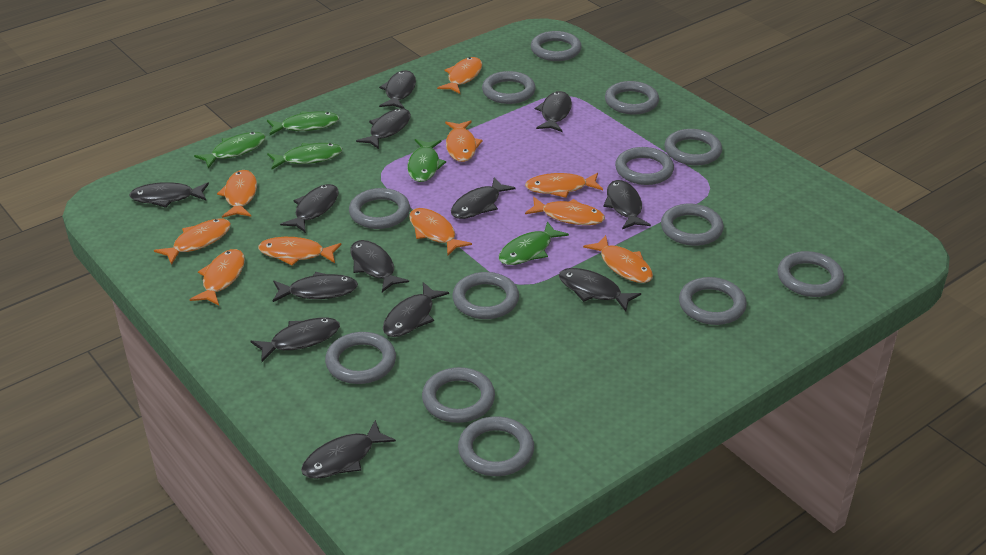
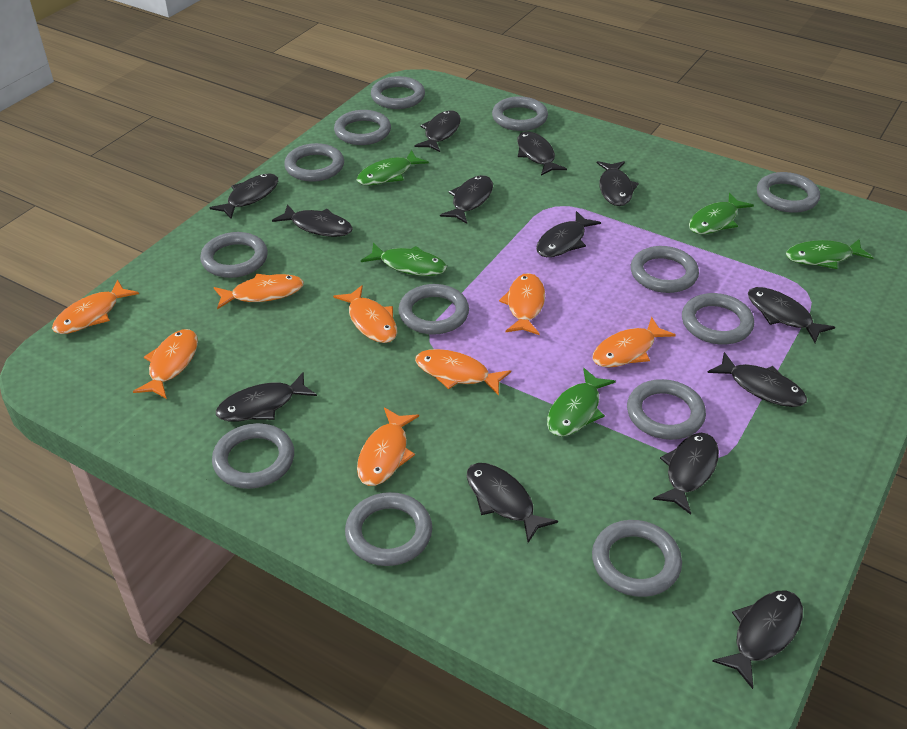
orange fish: [154,219,231,265] [189,249,245,305] [217,170,257,218] [258,237,342,265] [409,208,472,255] [437,57,482,94] [445,120,483,162] [525,173,603,198] [525,197,605,225] [583,235,653,283] = 10 -> [52,279,139,334] [133,329,198,399] [214,274,304,309] [333,285,397,343] [357,407,419,486] [415,349,511,395] [499,273,545,335] [593,317,676,368] = 8

